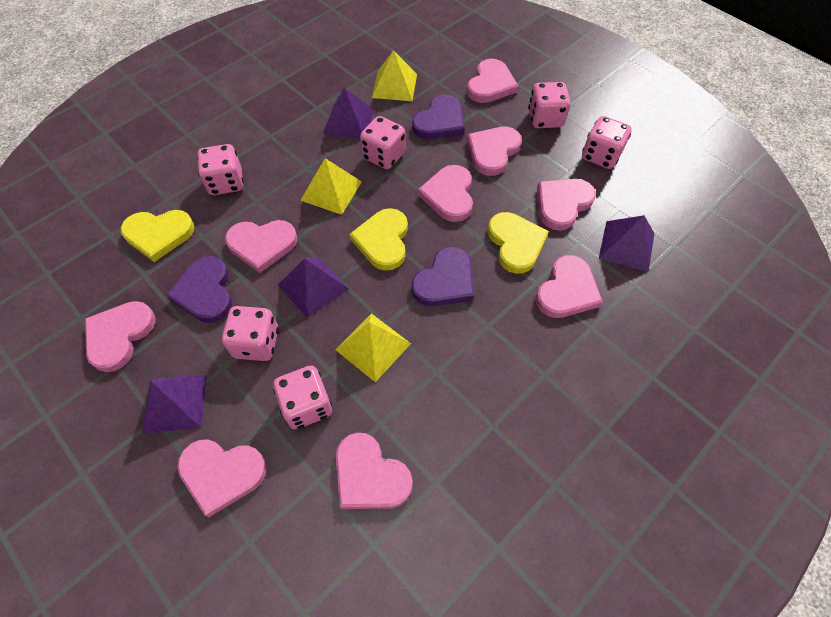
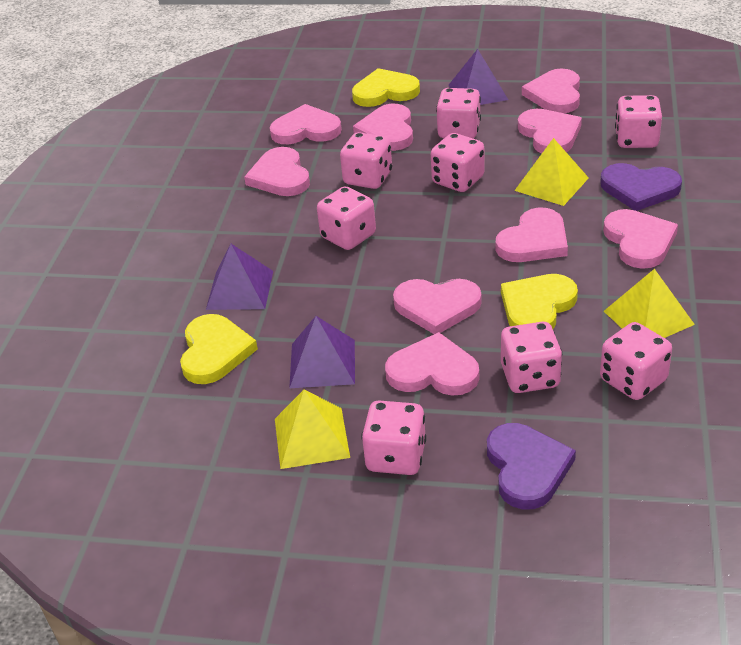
pink dice: [197,144,244,195] [222,306,279,361] [273,366,332,429] [360,116,406,169] [528,82,571,128] [582,116,632,169] = 6 -> [317,186,376,250] [340,132,392,189] [361,401,426,475] [431,133,485,192] [436,88,481,139] [501,322,562,393] [600,322,672,400] [615,95,662,148] = 8
purple heart: [166,256,232,323] [411,247,474,306] [412,94,465,139] = 3 -> [487,423,576,510] [600,163,682,211] = 2
purple pyramid: [142,374,207,433] [278,257,348,318] [323,87,374,139] [599,215,655,272] = 4 -> [206,244,273,310] [289,316,355,388] [449,49,508,105] = 3

